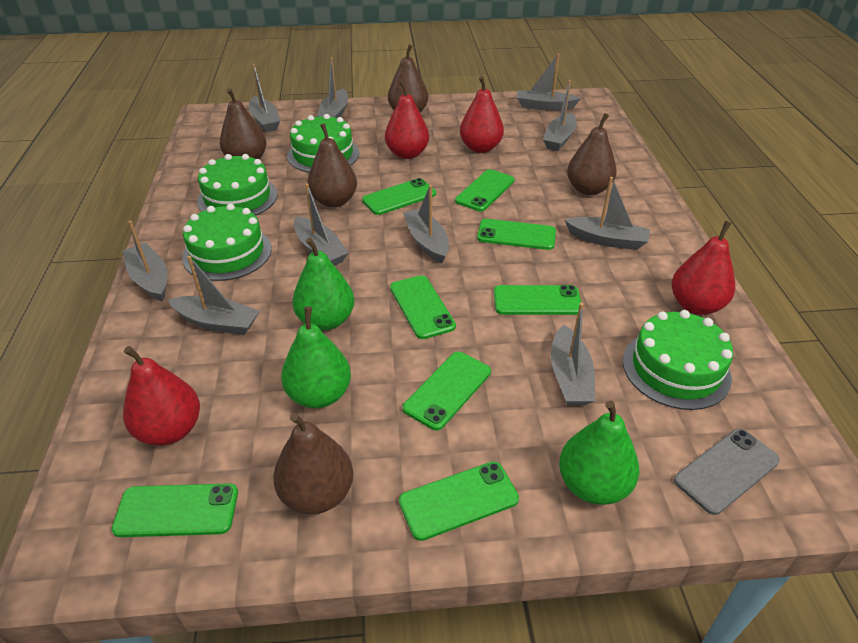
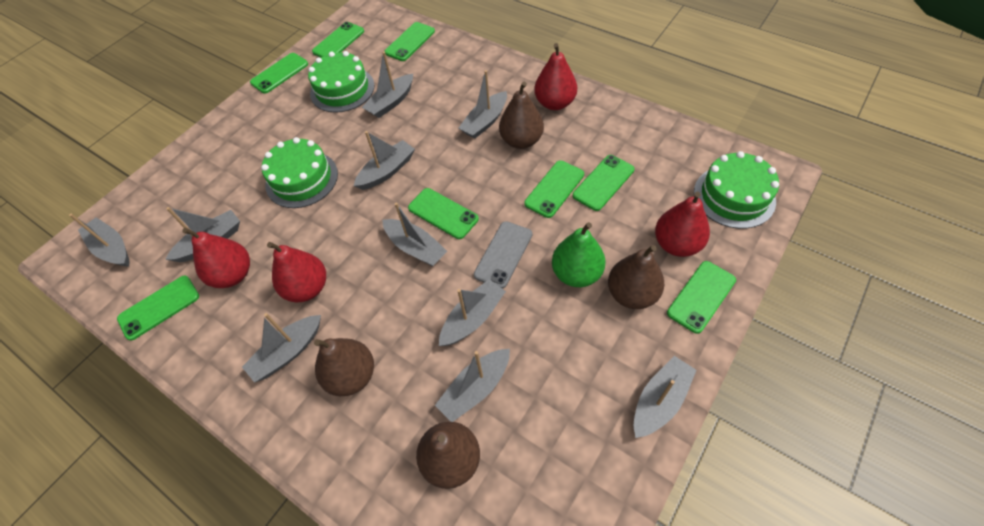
brown pear: [220,88,266,159] [273,413,353,514] [307,123,357,208] [388,44,428,113] [567,113,617,195] = 5 -> [314,338,374,396] [416,422,480,489] [499,82,544,149] [608,245,664,309] = 4
green cake: [182,204,272,281] [197,154,277,216] [287,114,359,173] [623,310,733,410] = 4 -> [261,137,338,208] [308,51,375,113] [694,151,779,229] = 3
green pear: [281,306,351,408] [292,238,354,330] [559,401,639,505] = 3 -> [552,222,606,287] = 1

